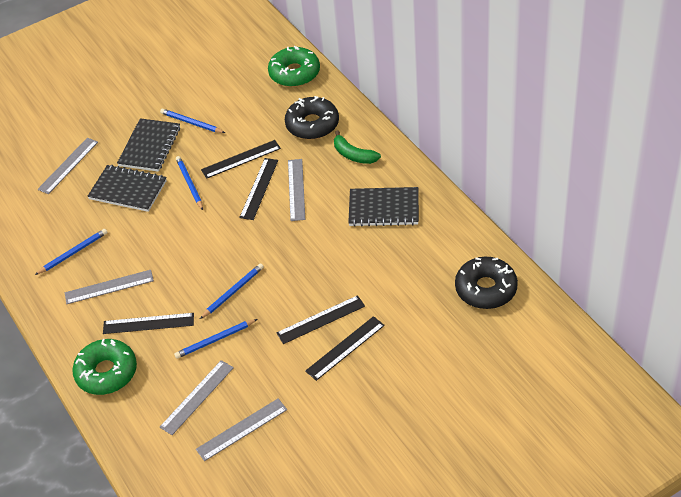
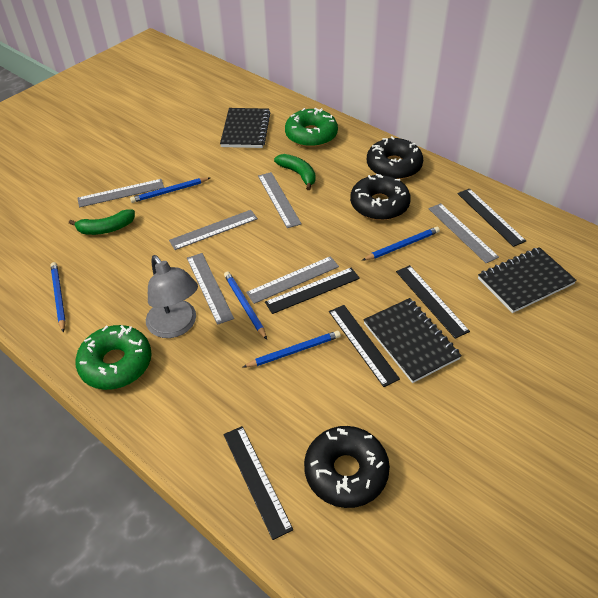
black donut: [285,96,339,139] [455,257,518,309] = 2 -> [304,426,390,508] [350,174,411,220] [367,136,423,179] = 3
green banana: [334,130,381,164] = 1 -> [69,209,135,235] [274,154,316,190] = 2
grey lamp: none = 0 -> [146,255,198,338] = 1
grey ruler: [37,138,98,194] [65,270,154,304] [160,360,234,435] [196,398,287,461] [288,159,305,221] = 5 -> [77,179,164,208] [169,210,258,250] [187,253,234,325] [246,256,339,304] [258,172,302,228] [429,203,499,263] = 6

